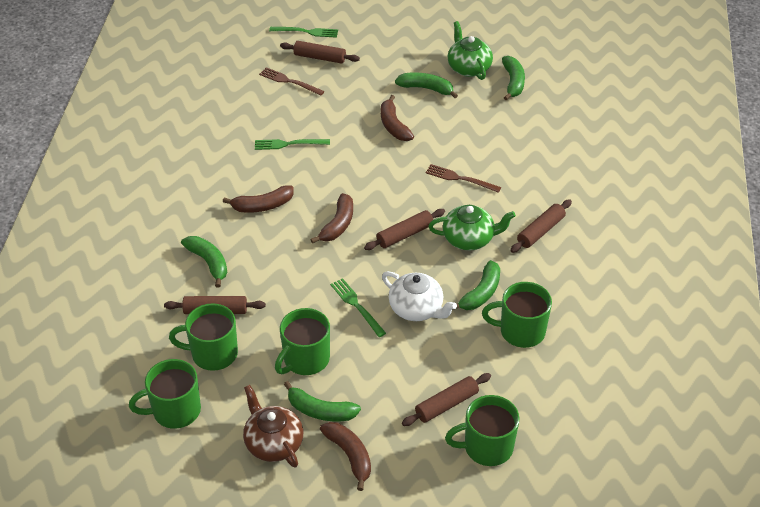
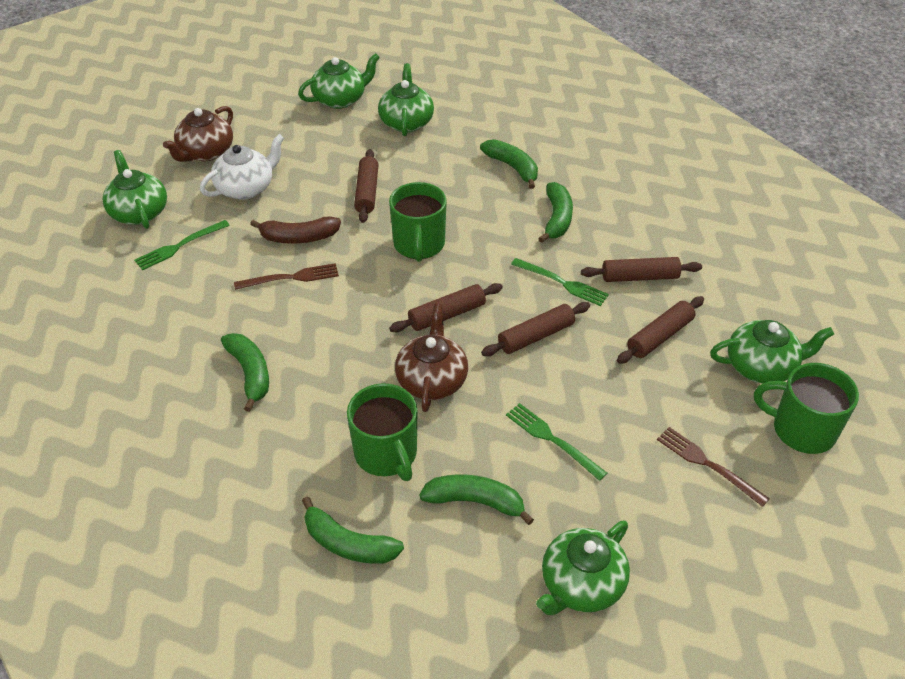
brown banana: [223,185,294,213] [310,193,353,244] [320,422,371,491] [381,95,414,141] = 4 -> [250,216,341,244] = 1
brown teapot: [243,385,303,468] = 1 -> [163,106,233,162] [395,304,468,412] = 2
green mug: [129,359,201,429] [169,303,238,371] [275,308,330,375] [445,395,519,466] [482,282,552,348] = 5 -> [347,383,417,481] [389,182,447,262] [754,363,859,454] = 3
green teapot: [428,205,516,250] [448,21,493,80] = 2 -> [103,150,167,229] [298,53,380,109] [378,63,434,136] [536,521,630,615] [710,320,834,384] = 5

